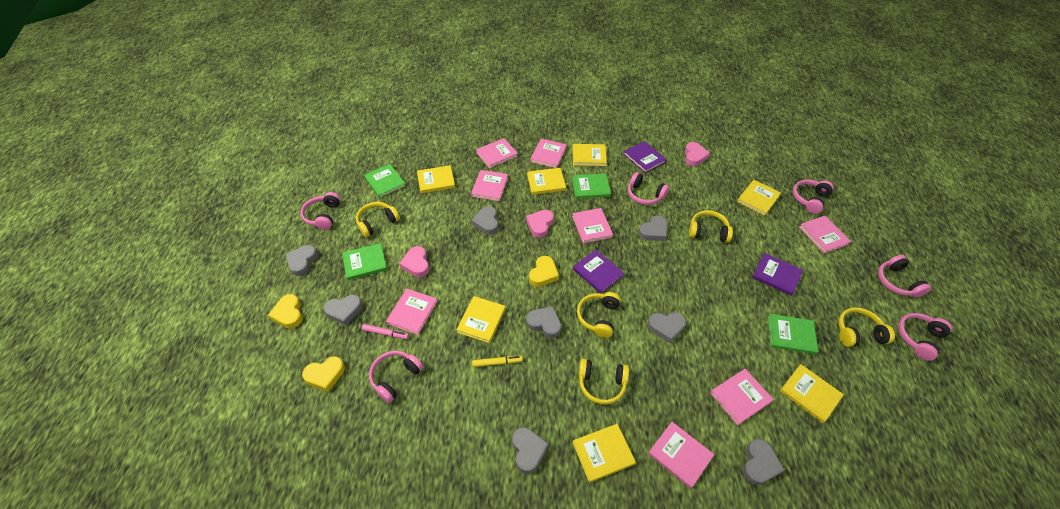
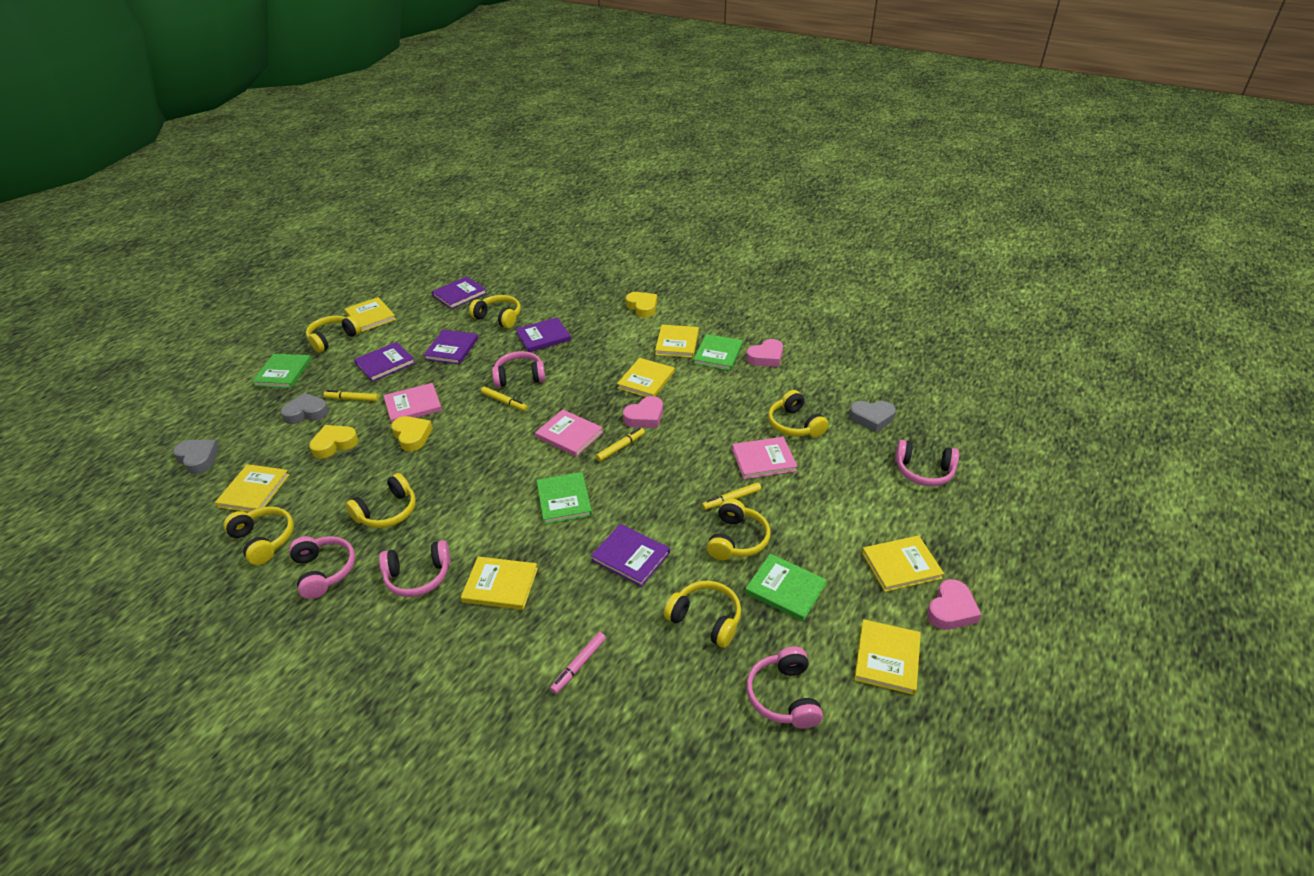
grey heart: [285,245,318,276] [324,295,363,325] [471,206,498,235] [512,427,549,474] [526,306,561,338] [638,215,667,241] [648,312,686,343] [743,439,784,485] = 8 -> [173,440,220,474] [281,393,329,424] [849,401,896,432] = 3
pink book: [386,289,437,335] [471,170,508,201] [476,138,518,168] [530,138,567,168] [572,208,613,244] [648,422,714,489] [710,369,774,425] [799,216,851,254] = 8 -> [383,383,442,424] [535,409,603,457] [732,437,797,479] = 3
pink headphones: [300,192,341,230] [369,351,424,403] [628,172,669,205] [793,179,834,214] [878,255,931,297] [898,313,952,361] = 6 -> [289,536,355,599] [379,540,450,597] [492,351,545,387] [746,647,823,728] [895,440,959,486] = 5
purple book: [573,250,624,294] [623,141,667,173] [752,253,803,296] = 3 -> [354,342,415,382] [424,330,478,365] [432,276,487,309] [516,318,571,352] [591,524,670,587] = 5
yellow headphones: [356,202,400,237] [577,292,621,338] [579,359,629,405] [689,210,733,243] [838,308,895,347] = 5 -> [224,507,294,565] [306,316,361,353] [346,473,416,528] [469,295,521,328] [664,581,741,648] [707,498,770,560] [768,390,829,438] = 7
yellow marker: [472,356,523,367] = 1 -> [323,390,379,401] [481,387,527,411] [596,428,645,462] [702,482,761,510] = 4

